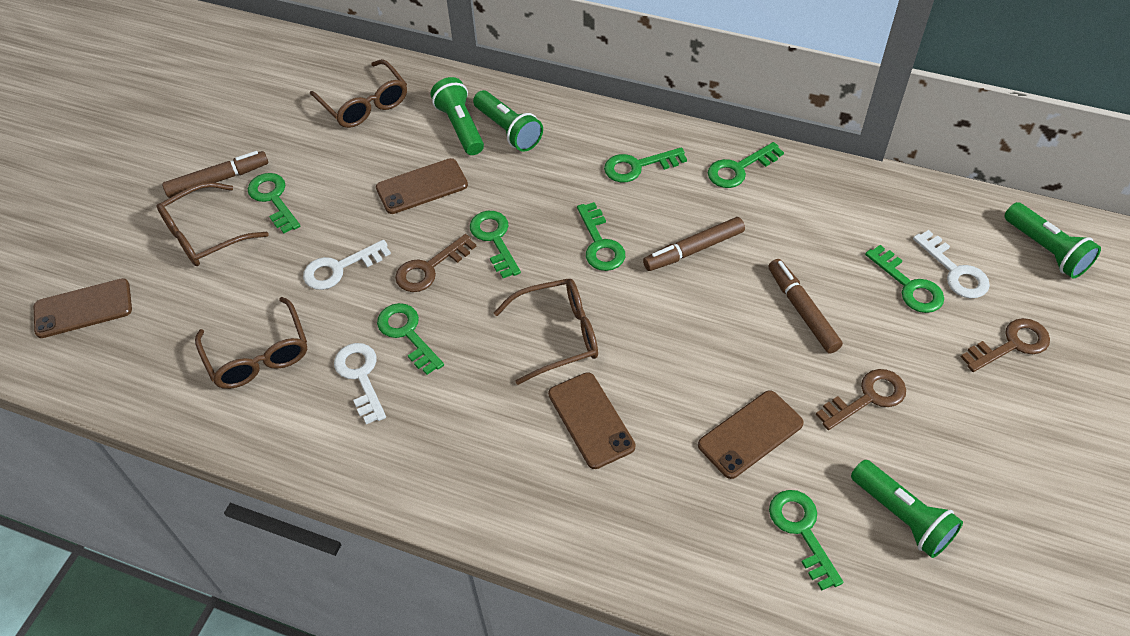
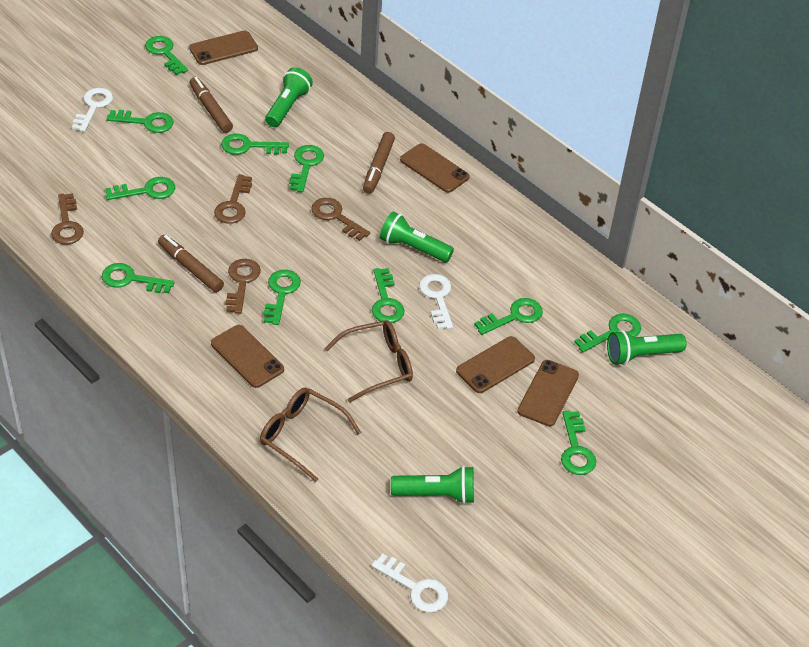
brown glasses: [156,182,269,266] [195,297,307,389] [310,59,407,128] [494,279,598,385] = 4 -> [260,388,361,482] [325,320,413,403] = 2
brown key: [395,234,476,292] [816,369,906,430] [961,318,1050,372] = 3 -> [51,193,84,244] [214,174,252,224] [225,259,261,314] [311,198,370,241] = 4
brown phone: [34,278,132,338] [376,158,468,214] [548,372,636,469] [698,390,804,479] = 4 -> [189,31,258,65] [211,325,284,388] [400,143,470,193] [456,336,535,393] [517,360,579,427] = 5
green key: [248,173,300,234] [377,303,444,375] [470,211,521,278] [577,202,625,271] [604,147,687,182] [708,142,784,188] [769,490,843,590] [865,245,944,313] = 8 -> [102,263,175,293] [105,177,175,200] [107,110,173,133] [145,36,188,75] [221,134,289,155] [263,270,301,325] [289,145,324,192] [372,268,405,323] [474,298,543,335] [561,411,596,475] [574,314,641,352] = 11

